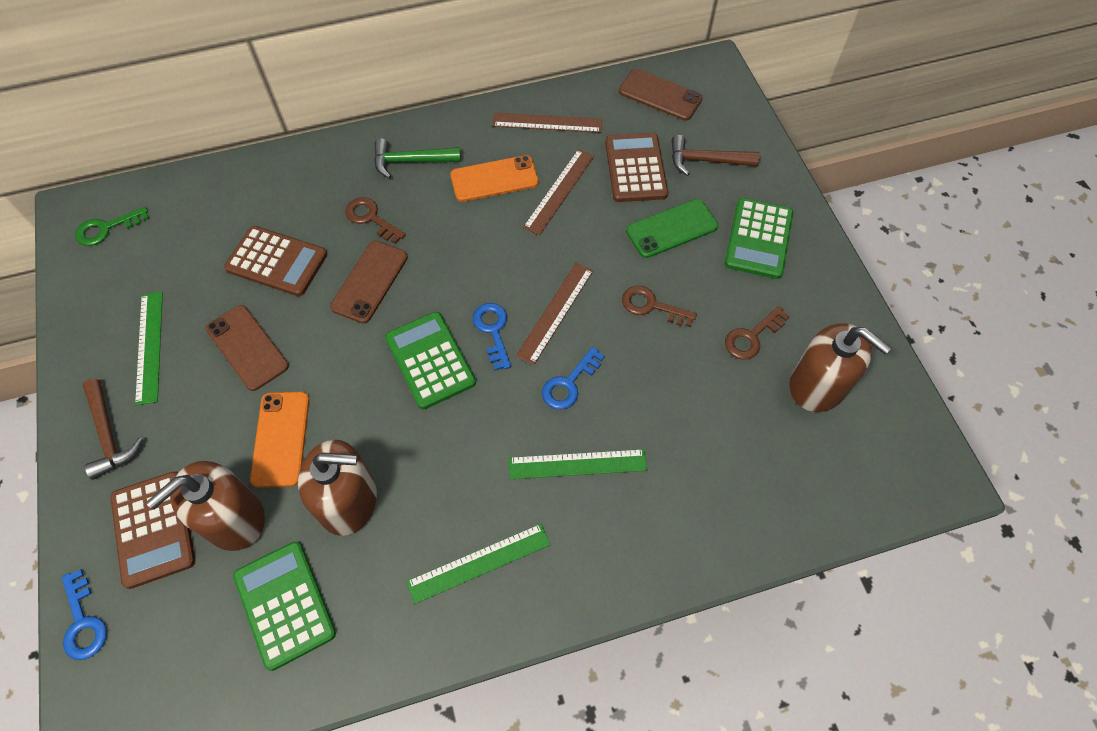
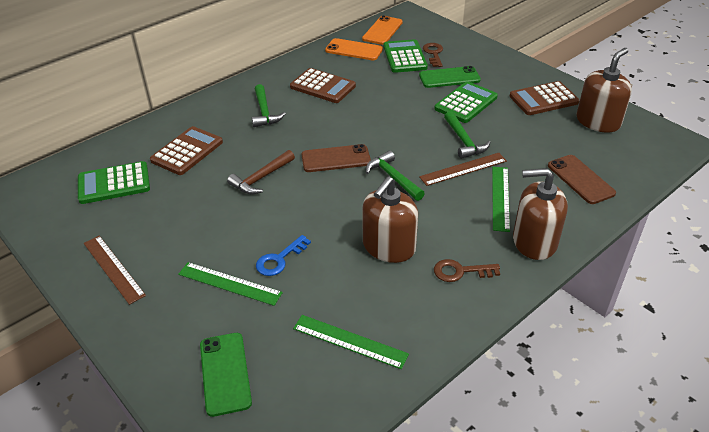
blue key: [62,569,107,660] [473,303,511,370] [542,347,605,410] = 3 -> [256,235,311,276] = 1
brown hammer: [82,379,143,480] [672,135,760,176] = 2 -> [227,150,295,194] = 1
brown key: [345,197,406,244] [622,286,697,327] [725,306,790,360] = 3 -> [423,43,443,67] [434,259,500,282] = 2
brown phone: [206,305,289,391] [330,241,408,323] [619,69,703,121] = 3 -> [302,144,371,172] [548,155,616,204] = 2
brown ruler: [493,113,602,133] [516,263,593,365] [523,149,594,236] = 3 -> [84,236,146,305] [419,153,507,186] = 2
green hammer: [374,138,461,179] = 1 -> [252,84,286,127] [366,150,425,201] [444,111,491,159] = 3
green key: [75,206,149,246] = 1 -> none = 0
green phone: [626,199,718,258] = 1 -> [200,333,252,417] [419,66,481,88] = 2

